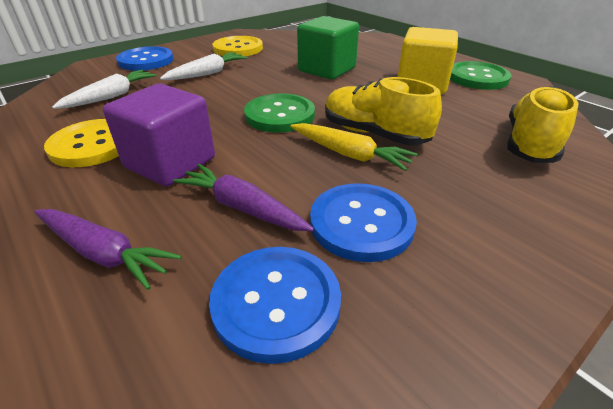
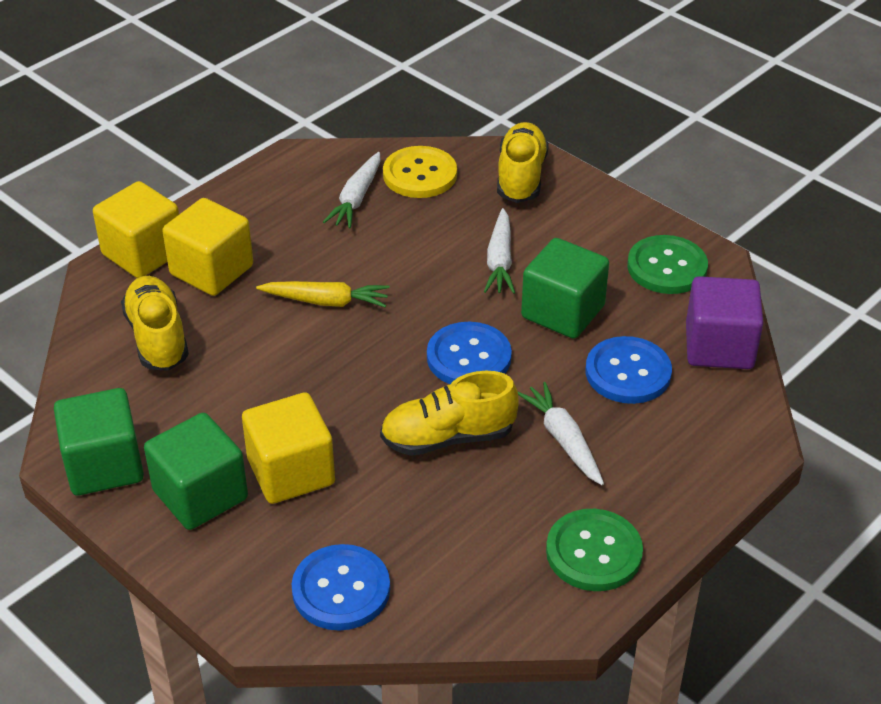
green cube: [297,16,359,80] = 1 -> [54,388,144,495] [144,413,248,530] [521,238,609,339] = 3
purple carrot: [34,209,181,290] [173,164,314,231] = 2 -> none = 0
white carrot: [52,70,157,109] [160,52,248,80] = 2 -> [323,152,381,229] [484,208,515,294] [518,382,604,485] = 3
yellow button: [44,119,119,167] [213,36,263,56] = 2 -> [383,146,457,198] = 1
yellow cube: [398,27,458,94] = 1 -> [93,181,179,278] [162,198,253,296] [242,392,335,504] = 3
yellow shoe: [325,77,442,145] [507,86,579,163] = 2 -> [121,276,189,371] [380,371,519,456] [497,122,549,203] = 3

